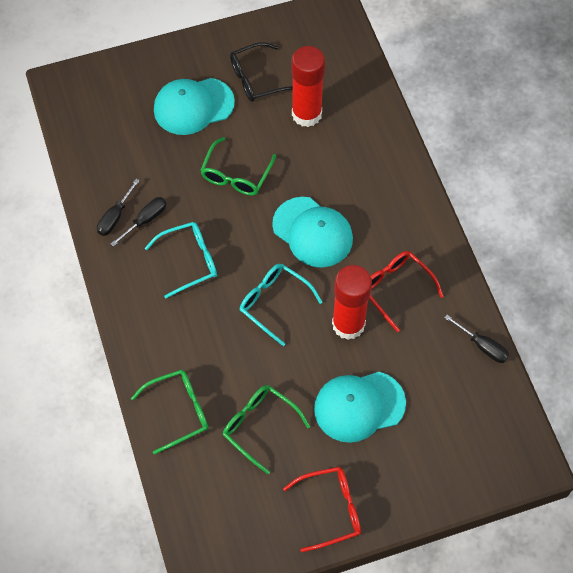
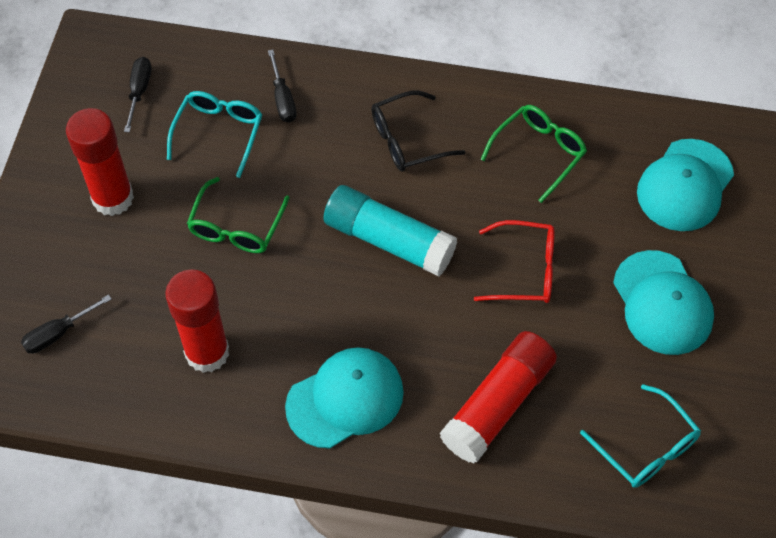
green glasses: [131,369,208,455] [200,137,276,196] [223,385,310,474] = 3 -> [187,177,290,253] [481,105,587,203] = 2
red glasses: [283,467,361,552] [369,251,444,332] = 2 -> [474,220,555,303] = 1
red glue stick: [291,46,325,127] [332,265,372,340] = 2 -> [66,108,134,216] [165,269,229,373] [440,331,557,463] = 3
turquoise glue stick: none = 0 -> [323,185,457,276] = 1

